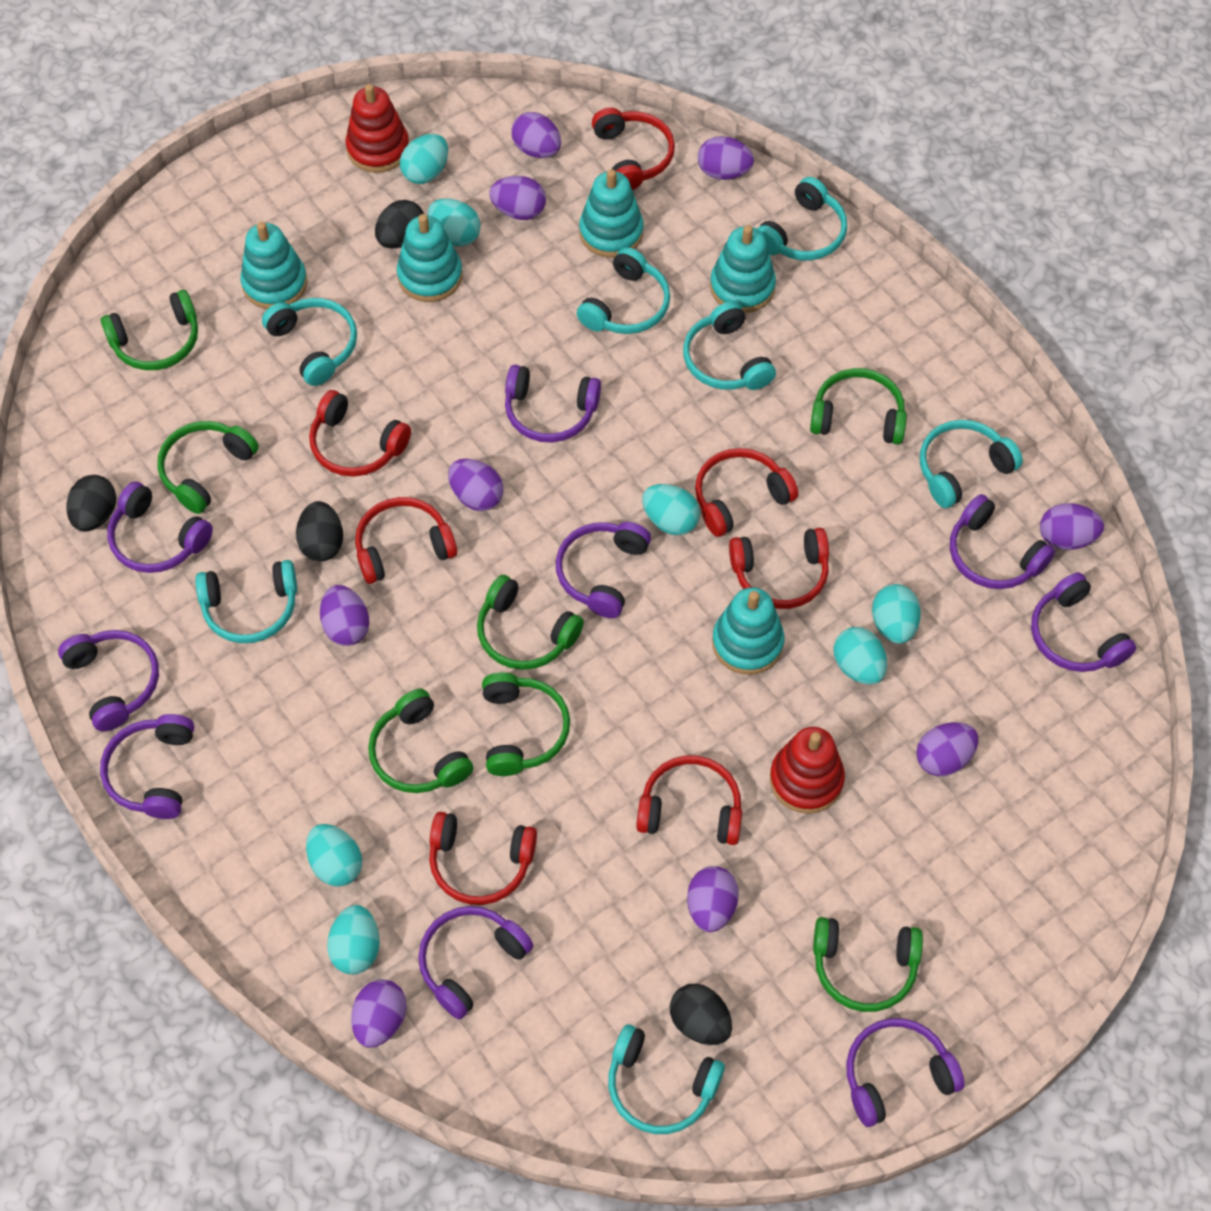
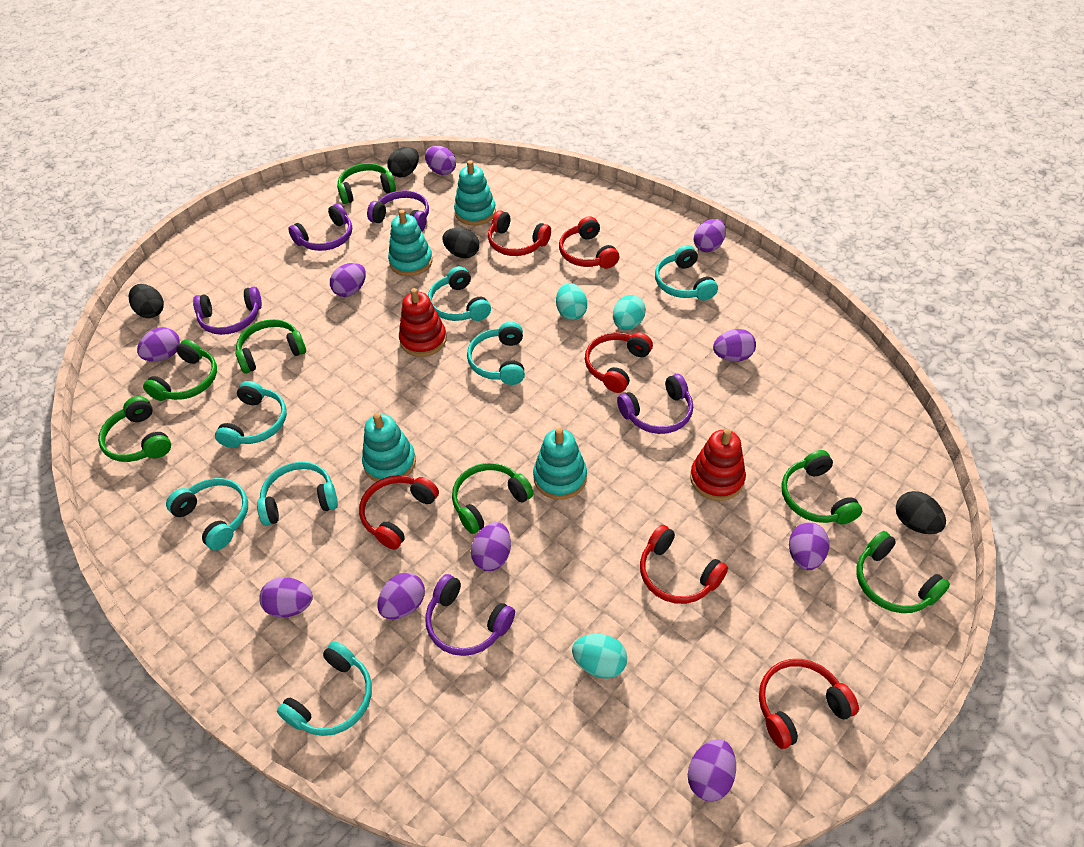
purple egg: [320,585,369,646] [351,979,407,1048] [448,459,503,511] [489,176,546,220] [511,112,561,158] [687,866,739,932] [698,136,754,180] [916,722,978,776] [1040,503,1104,550] = 9 -> [137,327,180,362] [259,577,313,618] [330,263,366,297] [377,573,425,619] [425,146,456,175] [471,522,511,571] [688,739,736,801] [694,219,726,252] [713,329,756,362] [789,522,829,570] = 10
purple headphones: [58,630,159,732] [100,714,194,819] [107,482,213,573] [418,906,534,1019] [505,365,601,442] [556,522,651,618] [846,1018,965,1127] [950,494,1055,589] [1031,572,1136,672] = 9 -> [193,287,262,335] [288,203,352,251] [367,190,429,232] [425,574,515,656] [617,374,693,434] = 5
red headphones: [309,390,411,477] [355,497,457,584] [429,812,537,905] [592,107,675,190] [636,755,742,845] [695,448,798,537] [729,528,829,609] = 7 -> [359,475,439,550] [488,210,551,256] [559,216,619,269] [585,332,653,393] [640,525,728,604] [759,659,859,749] = 6
turquoise egg: [306,824,362,887] [327,905,380,974] [400,134,448,184] [428,198,481,246] [642,484,700,535] [833,627,887,685] [872,584,921,644] = 7 -> [556,283,587,320] [572,634,627,679] [613,295,646,330] = 3
turquoise stacking toy: [240,222,307,309] [397,214,463,302] [579,169,644,257] [710,225,776,313] [712,587,784,674] = 5 -> [362,413,416,482] [388,210,433,276] [454,160,496,225] [533,428,587,500] = 4

